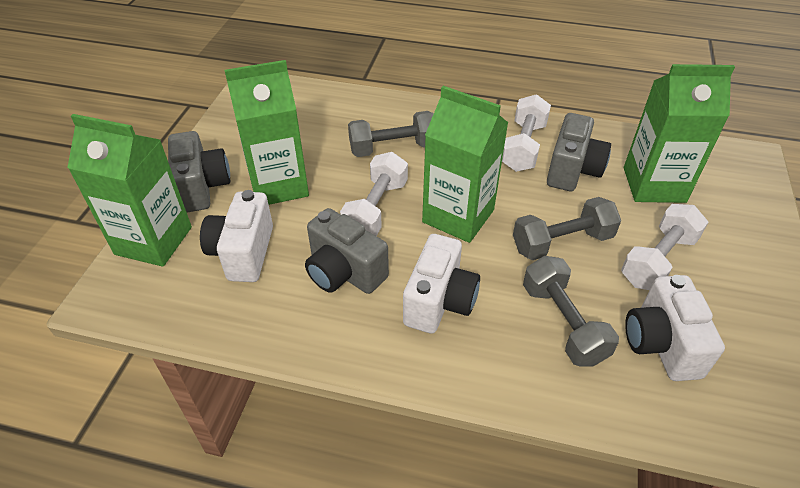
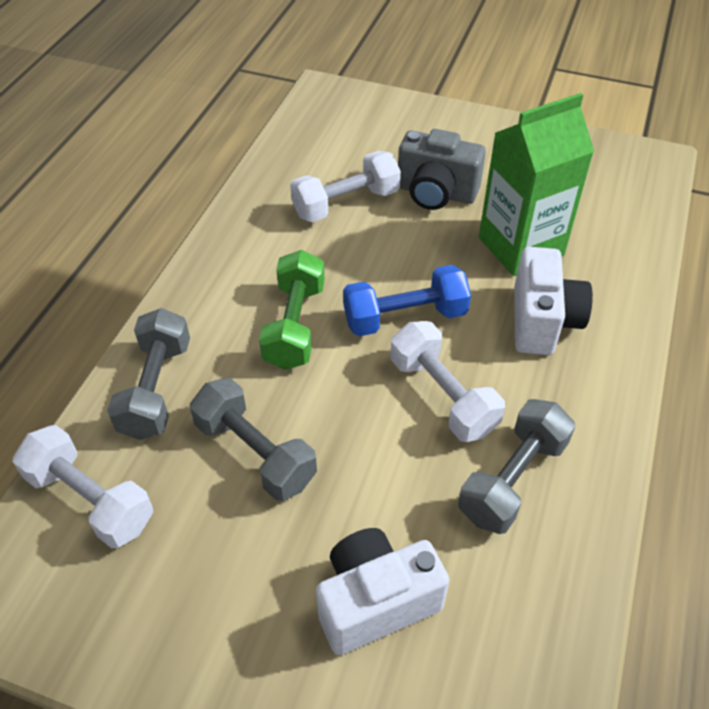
blue dumbbell: none = 0 -> [343,265,471,336] = 1
green carton: [67,114,192,267] [224,60,309,205] [422,86,508,243] [624,64,735,203] = 4 -> [479,93,594,276] = 1
green dumbbell: none = 0 -> [259,250,325,370] = 1
grey camera: [168,131,230,212] [305,208,389,294] [547,113,611,191] = 3 -> [398,129,486,210] = 1
white camera: [200,190,273,282] [403,234,480,334] [625,275,725,381] = 3 -> [316,528,449,655] [514,247,593,355] = 2

